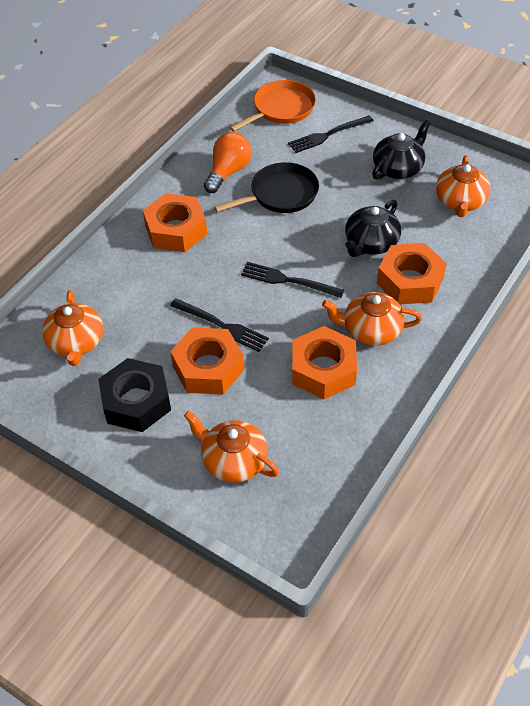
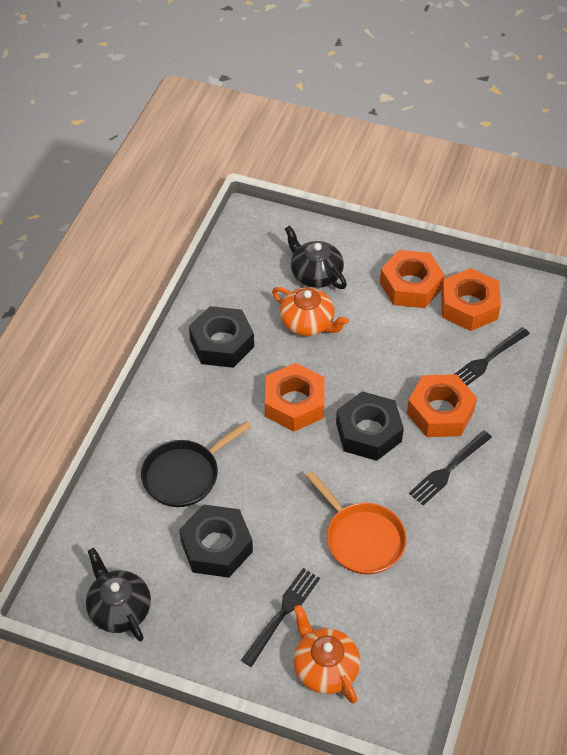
black nut: [98,358,171,432] = 1 -> [179,505,253,578] [189,306,254,368] [336,391,404,461] = 3
orange light bulb: [204,132,252,193] = 1 -> none = 0
orange teapot: [42,290,103,366] [184,411,279,482] [322,292,422,346] [436,155,491,217] = 4 -> [272,287,349,336] [294,605,360,704] = 2

